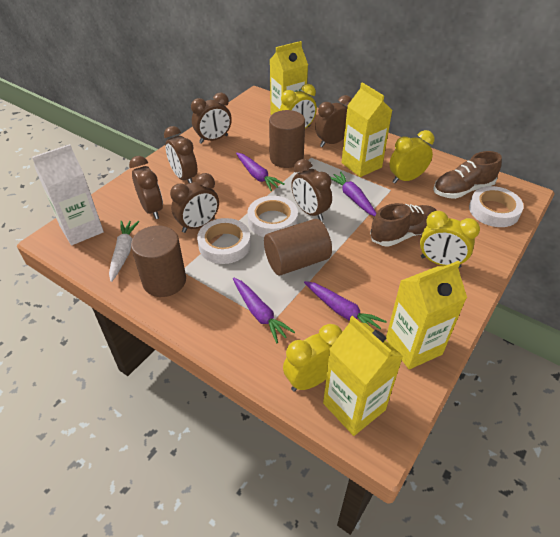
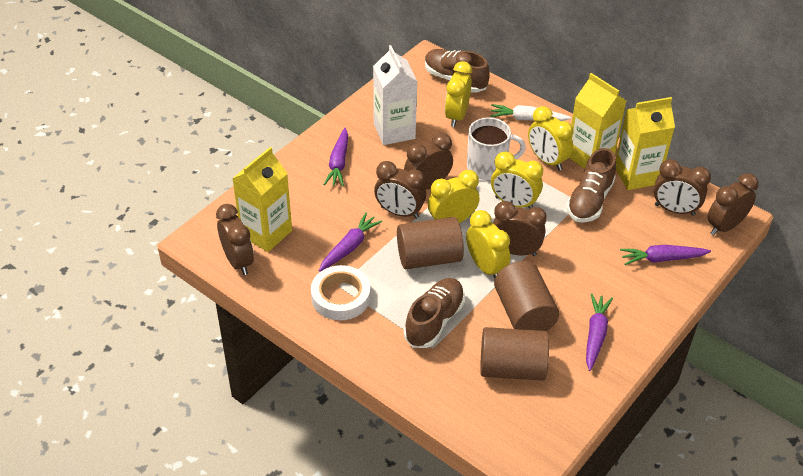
brown shoe: [370,203,437,247] [433,151,502,199] = 2 -> [404,278,465,348] [425,49,490,93] [566,148,616,222] = 3
white mug: none = 0 -> [467,117,526,180] = 1
white tape: [197,218,251,264] [248,196,298,237] [469,186,524,227] = 3 -> [311,265,370,320] = 1
yellow carton: [270,41,308,115] [323,316,403,436] [341,82,392,177] [386,261,467,369] = 4 -> [232,147,292,252] [569,73,626,169] [616,97,675,190] = 3
yellow clock: [279,84,317,128] [283,324,343,392] [389,130,435,184] [420,211,480,268] = 4 -> [428,170,479,223] [445,61,472,127] [466,210,510,278] [491,152,543,209] [528,106,574,171] = 5

